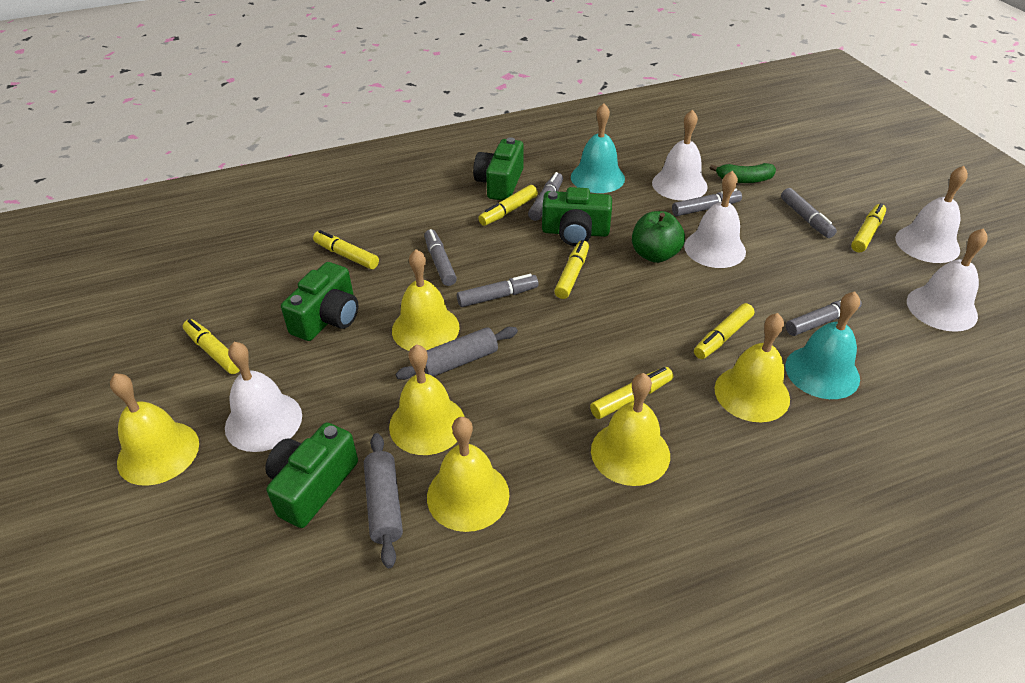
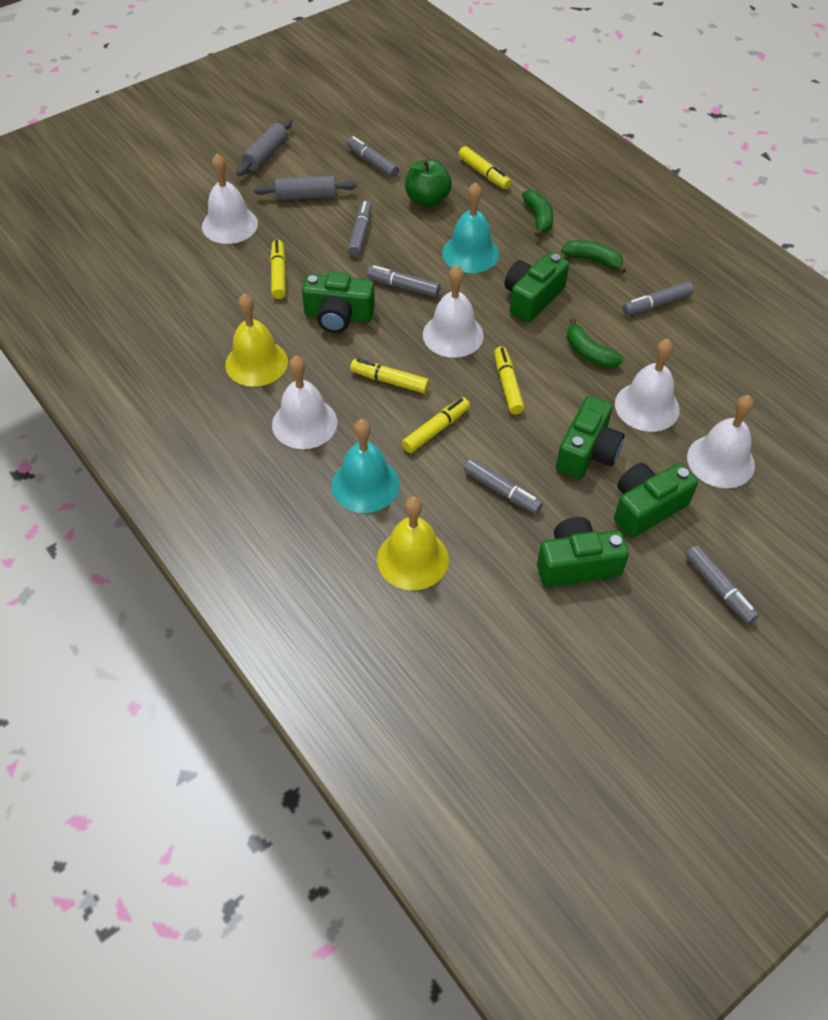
green banana: [710,163,776,183] = 1 -> [522,190,553,237] [561,240,626,274] [567,318,623,368] = 3
green camera: [265,423,358,528] [281,262,358,341] [473,137,524,201] [542,187,612,246] = 4 -> [302,272,375,333] [505,252,569,323] [537,517,629,587] [556,396,625,479] [614,463,698,538] = 5
yellow bell: [110,373,199,486] [389,344,464,455] [392,249,460,351] [427,417,509,532] [591,373,670,486] [714,313,790,422] = 6 -> [225,294,288,387] [377,496,449,590] = 2
yellow marker: [183,319,240,374] [313,230,379,269] [478,185,538,226] [554,240,589,299] [590,367,673,419] [694,303,754,359] [851,203,886,252] = 7 -> [270,240,286,299] [350,359,429,393] [402,397,470,453] [458,146,511,189] [494,346,524,414] = 5

